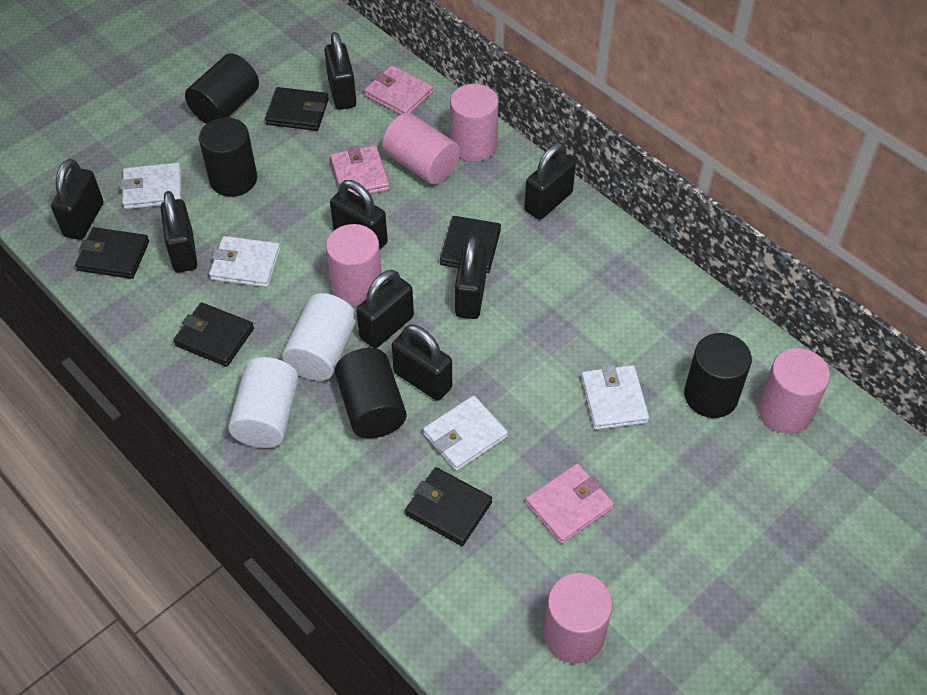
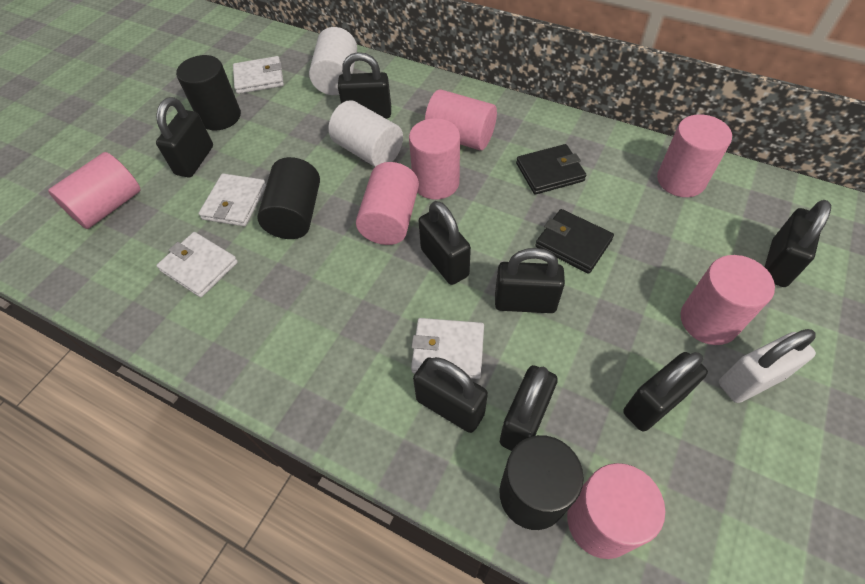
black cylinder: [185,54,259,124] [199,117,257,197] [335,348,407,438] [684,333,752,418] = 4 -> [176,55,241,130] [257,157,320,239] [500,435,584,530] = 3
black wallet: [75,227,149,279] [173,302,254,367] [265,87,328,131] [405,467,492,546] [440,216,501,273] = 5 -> [516,144,586,195] [535,209,614,274] = 2
pink cylinder: [326,224,383,306] [382,113,460,185] [450,84,499,162] [543,573,613,663] [758,348,830,434] = 5 -> [48,152,141,229] [356,162,419,245] [409,118,460,200] [425,89,497,150] [567,463,665,559] [657,114,732,197] [681,255,775,345] = 7
pink wallet: [330,145,389,196] [364,65,433,115] [525,464,614,544] = 3 -> none = 0
white padlock: none = 0 -> [719,329,816,403] = 1

